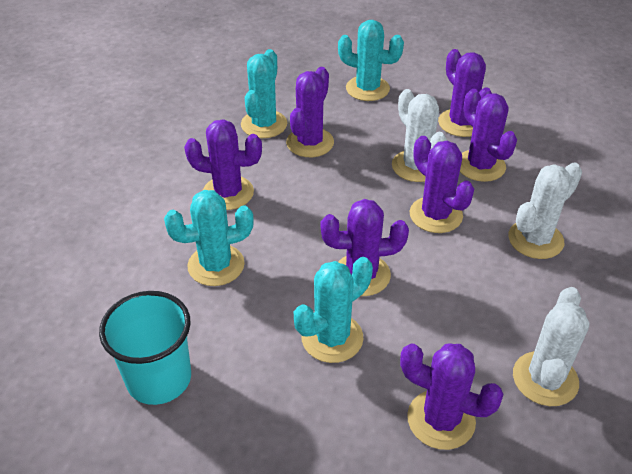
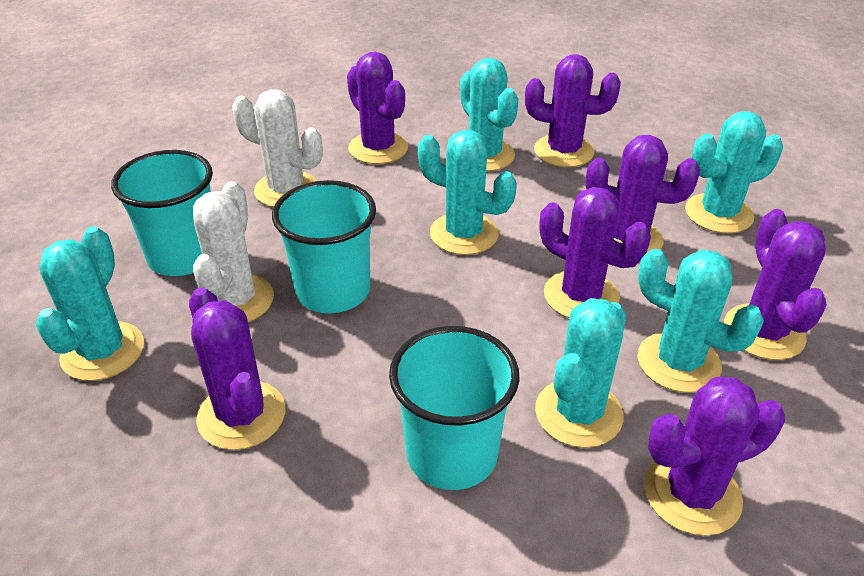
turquoise cactus: [164,190,254,286] [241,49,287,138] [294,257,373,363] [338,20,404,101] = 4 -> [36,226,144,381] [418,130,517,255] [460,58,518,171] [535,298,626,448] [638,249,764,393] [685,111,783,234] = 6
turquoise cup: [99,291,191,405] = 1 -> [111,150,213,276] [272,180,376,313] [389,326,520,490] = 3
white cactus: [392,89,447,182] [508,162,582,259] [513,287,589,406] = 3 -> [193,181,274,322] [232,89,323,207] = 2

